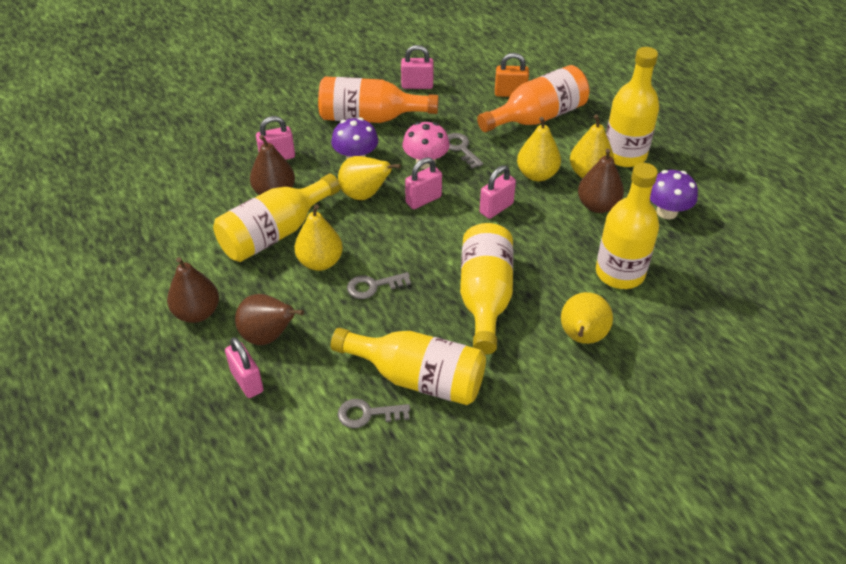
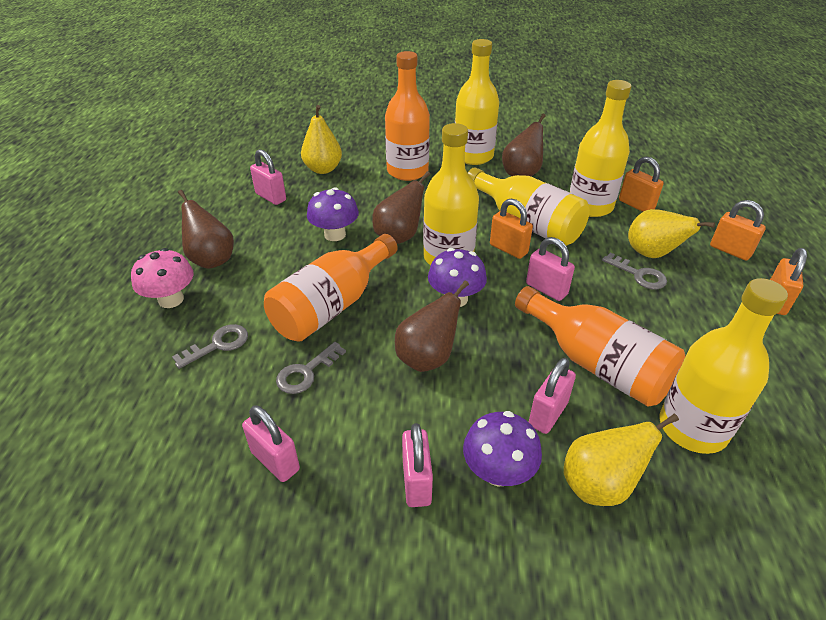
orange bottle: [318,77,439,123] [477,65,589,132] = 2 -> [264,234,398,342] [385,51,430,181] [515,286,686,407] = 3
orange padlock: [495,53,529,97] = 1 -> [490,199,533,259] [619,157,664,212] [710,200,766,260] [770,248,807,315] = 4
purple mushroom: [331,117,378,159] [650,170,698,219] = 2 -> [307,187,359,241] [428,248,487,307] [463,411,542,486] = 3
yellow pear: [294,204,343,271] [338,156,401,200] [517,117,561,181] [561,292,613,344] [570,115,614,178] = 5 -> [301,105,342,174] [564,414,679,506] [628,209,715,258] = 3

